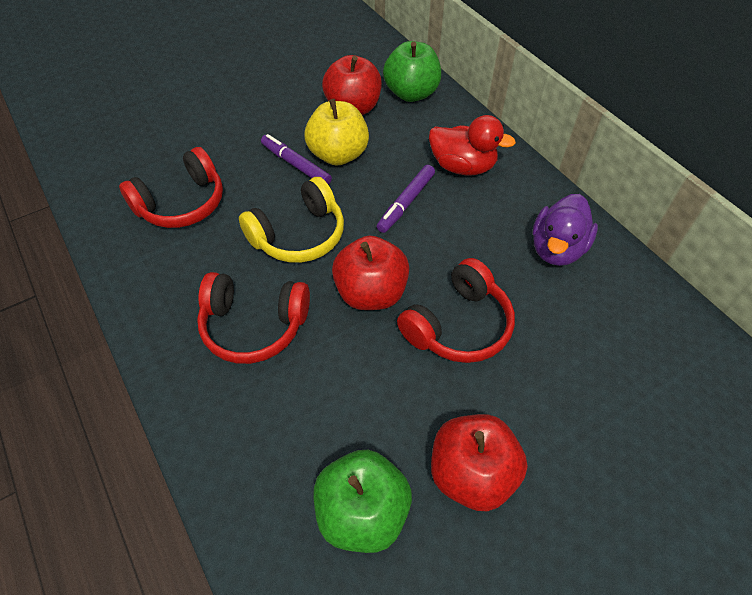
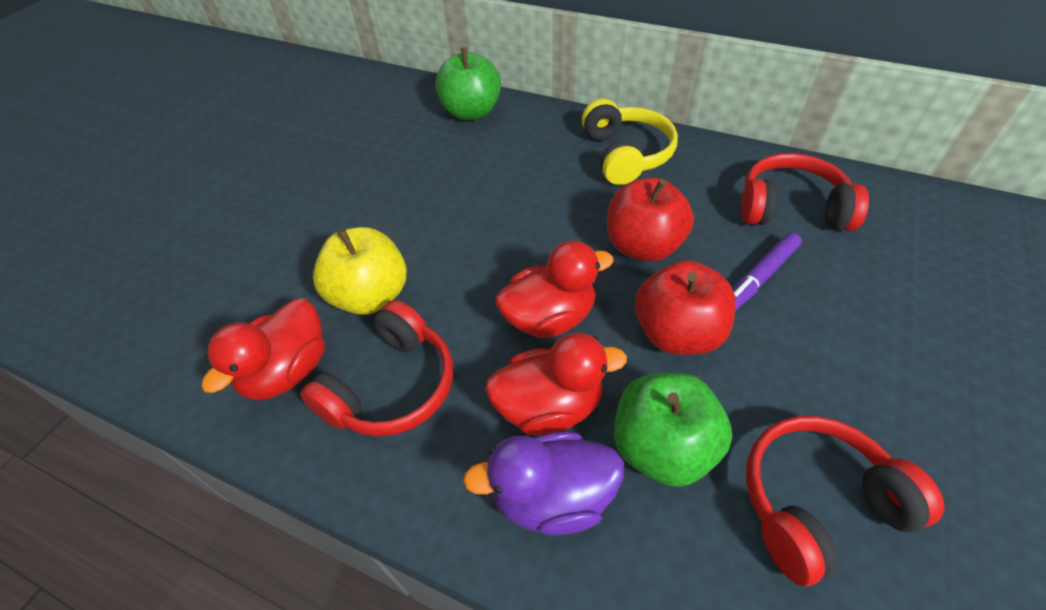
purple marker: [261,134,332,185] [377,165,435,233] = 2 -> [732,232,802,311] = 1
red apple: [322,55,382,115] [332,236,409,310] [431,414,528,511] = 3 -> [607,178,694,262] [635,260,736,355] = 2
red duck: [429,115,516,175] = 1 -> [202,298,325,400] [485,333,627,435] [495,241,614,338] = 3

